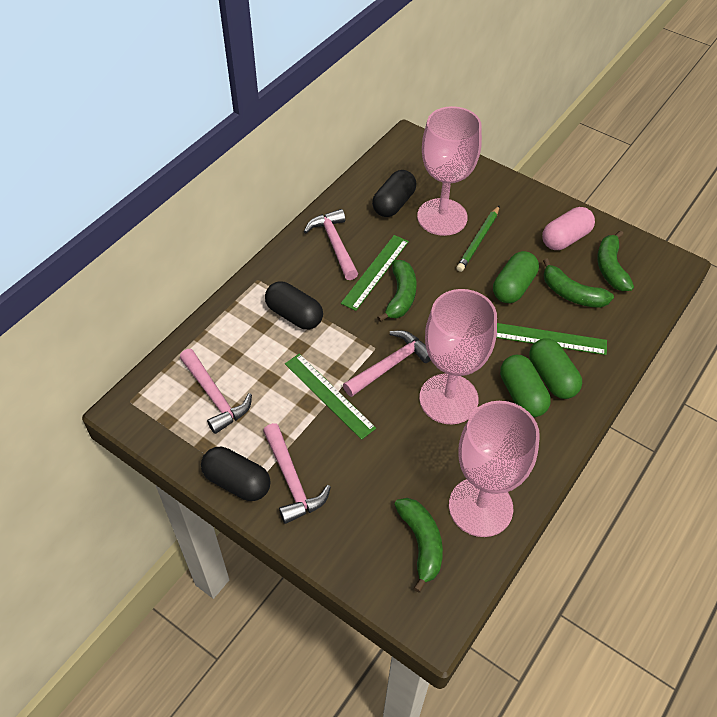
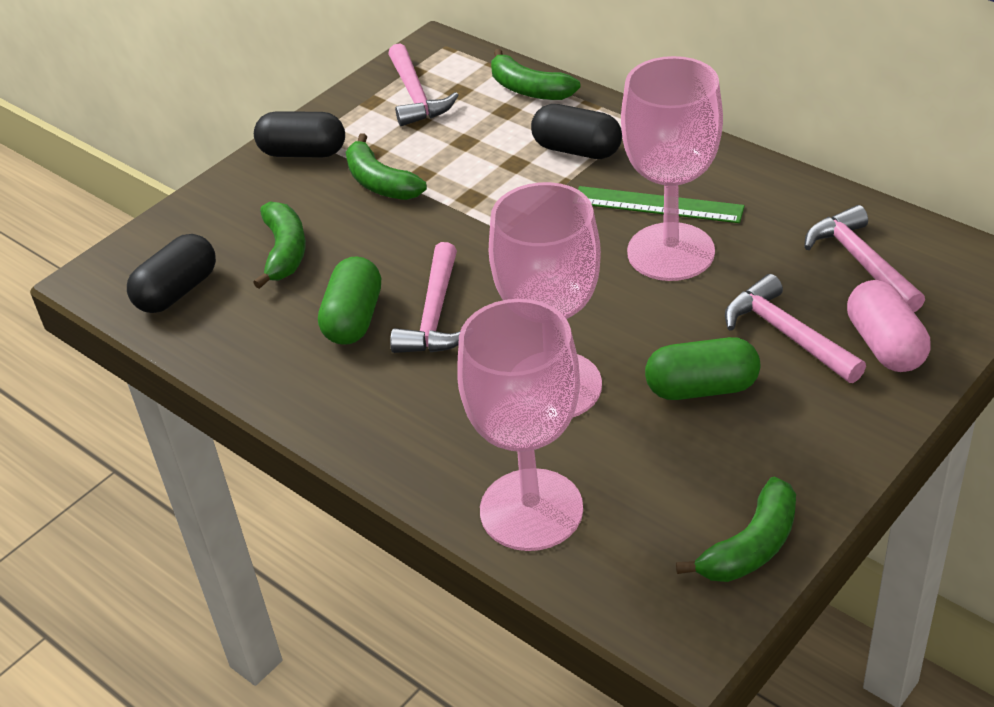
green capsule: [493,251,539,303] [500,355,551,417] [529,338,582,399] = 3 -> [318,256,381,345] [645,337,760,400] = 2
green pencil: [456,205,500,272] = 1 -> none = 0
green ruler: [285,354,376,440] [341,235,409,311] [496,323,607,355] = 3 -> [578,186,745,223] = 1

